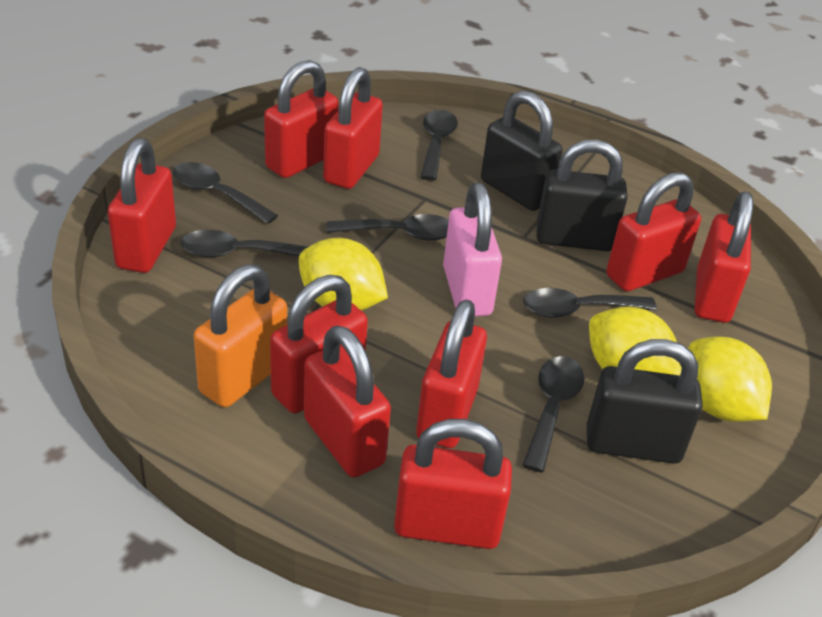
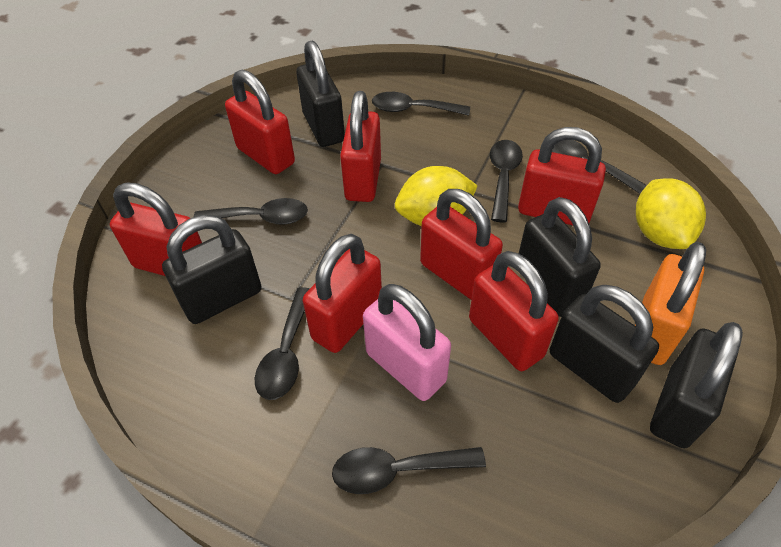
black padlock: [481,91,563,211] [537,139,628,251] [587,339,703,464] = 3 -> [162,215,262,324] [296,41,345,147] [519,197,601,317] [550,285,659,403] [650,322,743,448] = 5
red padlock: [108,138,176,273] [264,60,339,178] [270,275,368,413] [304,325,391,477] [323,67,383,189] [394,419,512,549] [416,299,487,448] [607,172,701,291] [695,191,753,323] = 9 -> [110,183,202,276] [225,70,295,174] [303,234,382,353] [340,91,381,202] [420,189,503,300] [469,251,559,371] [518,127,606,225] = 7
yellow lemon: [299,238,388,311] [589,306,681,375] [688,336,772,422] = 3 -> [395,166,478,226] [636,178,706,249] = 2

